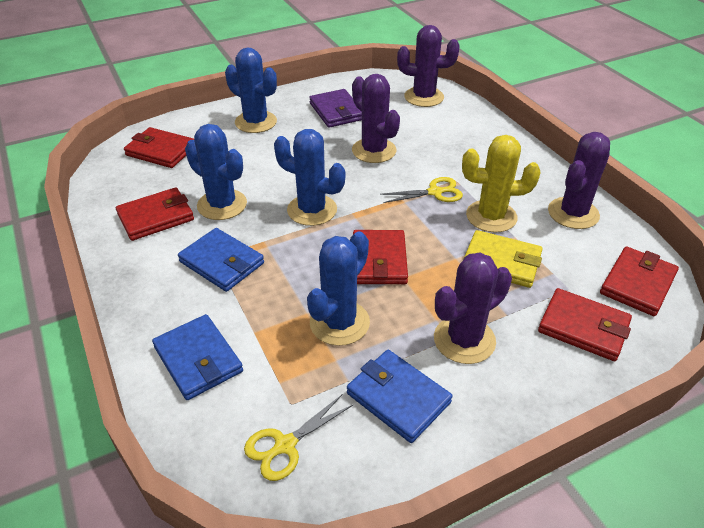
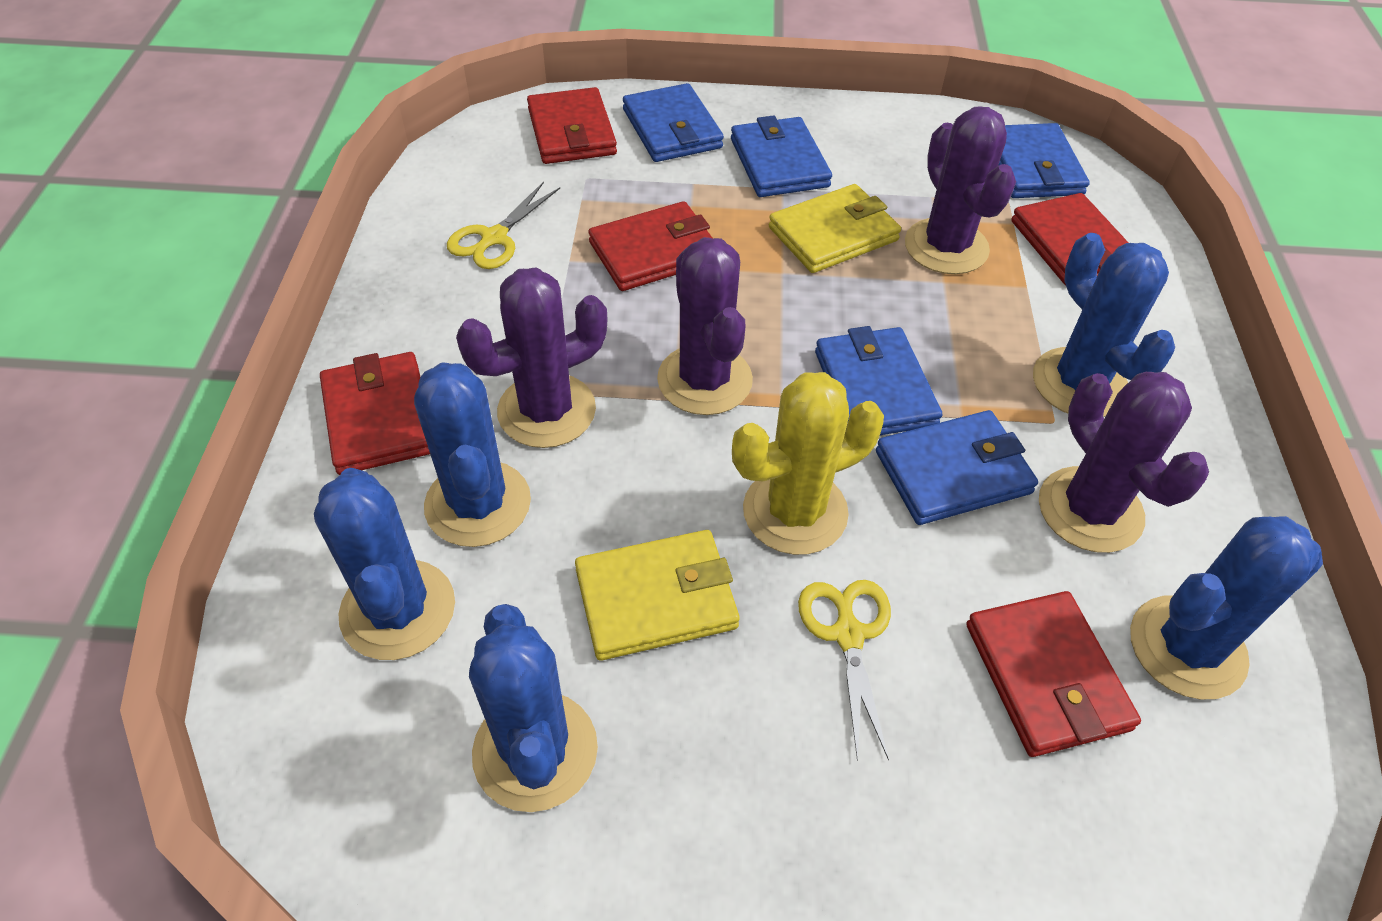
blue cactus: [185,124,247,220] [225,48,277,133] [274,129,345,226] [307,232,370,346] = 4 -> [314,468,455,660] [414,362,531,547] [469,604,598,812] [1033,233,1175,417] [1130,516,1323,700] = 5
blue wallet: [152,314,243,400] [178,228,264,292] [347,350,453,443] = 3 -> [623,83,724,162] [731,115,832,197] [815,326,942,435] [876,410,1038,525] [998,123,1090,198] = 5
purple wallet: [309,89,362,128] = 1 -> none = 0
yellow wallet: [463,230,543,288] = 1 -> [575,530,740,661] [769,184,901,273] = 2

